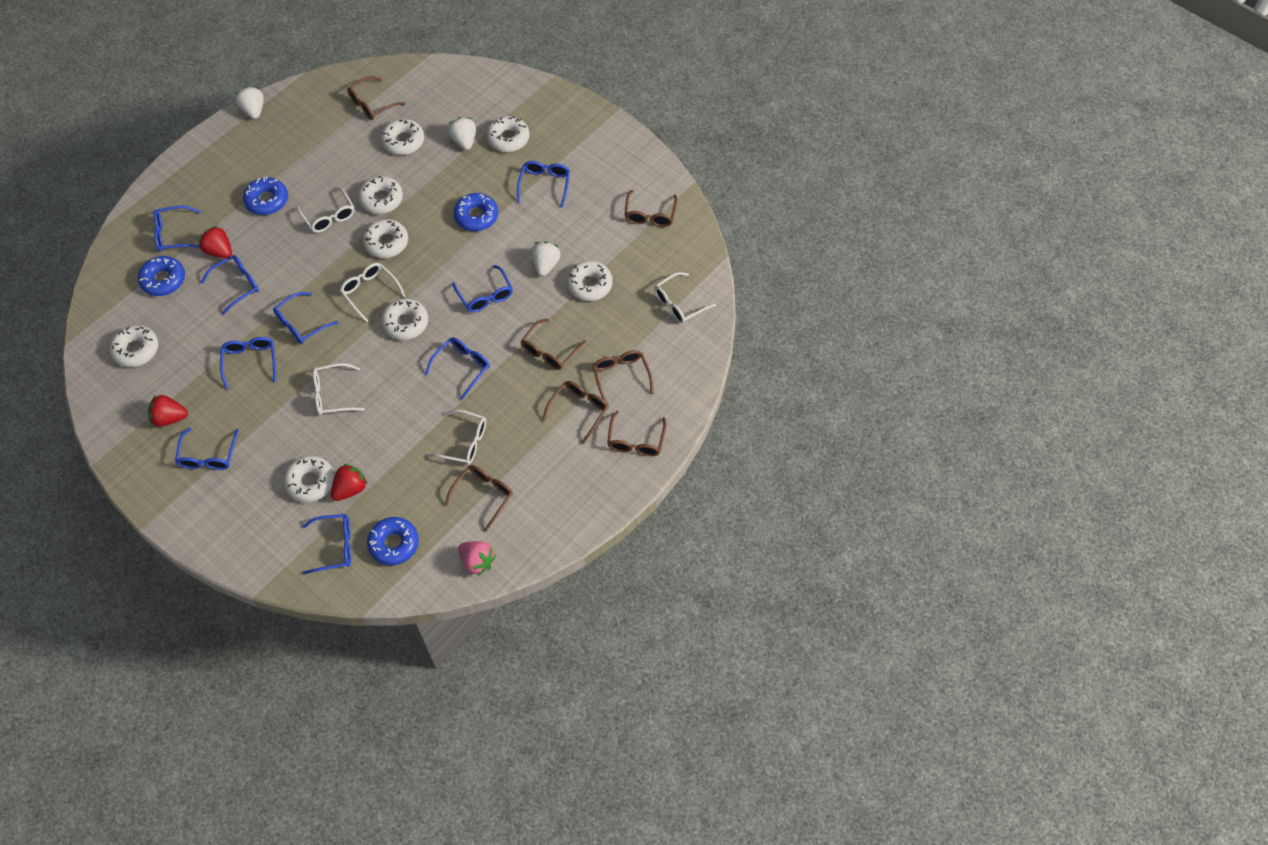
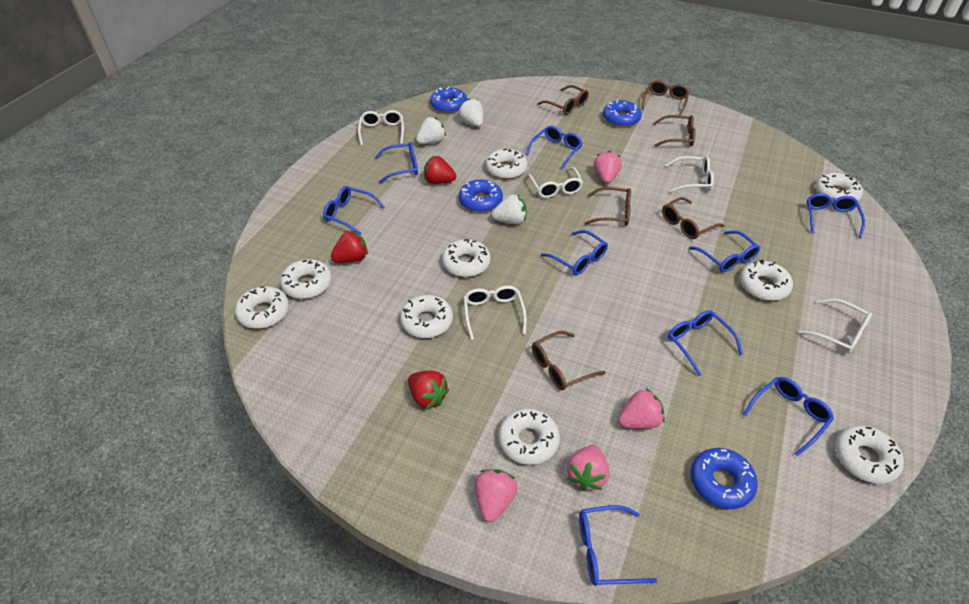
brown glasses: [347,76,405,120] [445,465,513,531] [520,318,586,370] [542,381,608,444] [593,350,654,406] [607,411,666,456] [625,190,677,227] = 7 -> [532,331,606,390] [537,85,589,115] [585,187,631,226] [641,80,689,115] [653,115,696,147] [662,197,725,239] = 6
pink strawberry: [458,541,496,576] = 1 -> [475,469,517,522] [567,445,609,491] [594,151,622,184] [618,388,665,429] = 4
white donut: [109,325,158,367] [284,456,334,502] [358,176,403,214] [363,219,408,258] [381,119,424,155] [381,298,428,340] [486,116,530,152] [567,261,613,301] = 8 -> [235,286,289,329] [280,259,332,299] [400,295,453,338] [442,239,491,277] [486,149,527,179] [498,409,560,465] [740,259,793,301] [815,173,863,203] [835,425,904,484] = 9

